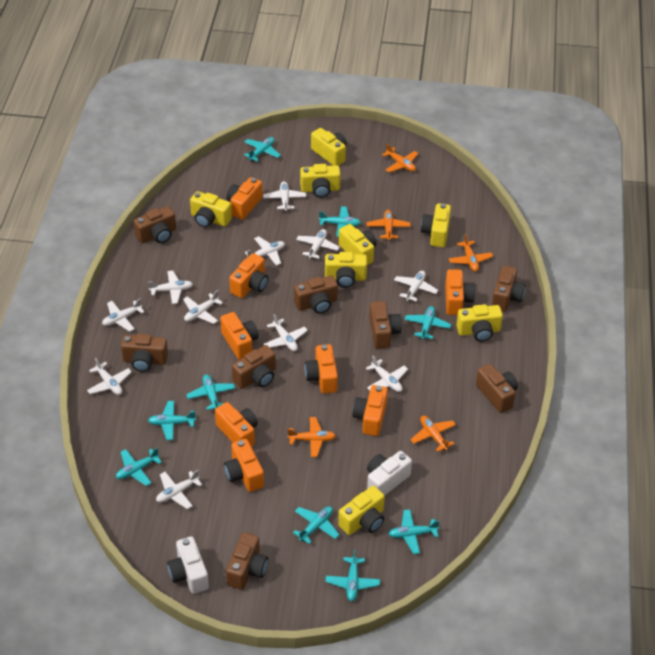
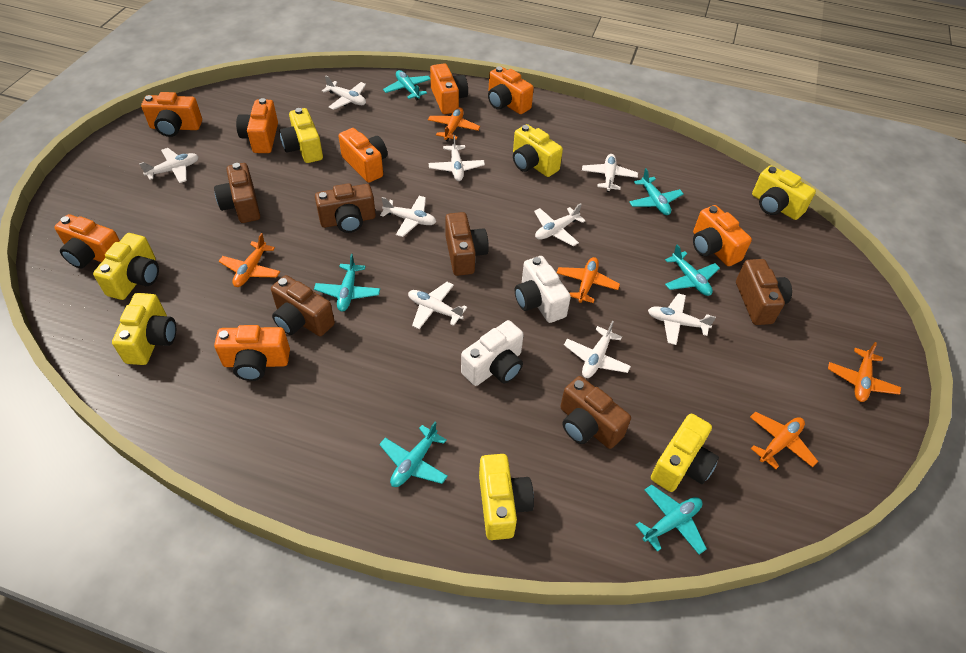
brown camera: [121,334,168,372] [133,206,176,243] [226,532,268,590] [232,345,276,389] [294,275,338,314] [369,301,402,349] [476,364,518,413] [492,265,526,312] = 8 -> [214,163,260,223] [271,275,335,336] [315,183,376,233] [445,212,489,276] [560,376,631,449] [736,259,792,325] = 6
turquoise plane: [116,448,162,486] [148,401,196,440] [186,374,235,410] [244,137,281,162] [293,506,340,544] [319,206,361,237] [325,550,380,601] [389,509,439,554] [404,306,451,340] = 9 -> [314,254,380,312] [379,422,448,487] [383,70,431,101] [629,168,683,215] [636,485,707,555] [665,244,720,296] = 6
white plane: [87,358,132,395] [102,298,145,332] [148,271,193,304] [156,470,202,509] [183,290,223,324] [245,236,285,266] [263,182,306,211] [264,314,308,351] [296,229,340,259] [366,356,408,392] [394,271,438,301] = 11 -> [139,148,199,183] [322,75,366,110] [380,196,436,237] [408,282,467,329] [428,135,485,181] [534,203,586,246] [564,320,631,378] [582,154,638,192] [648,293,716,345] = 9
yellow camera: [190,191,232,228] [300,164,341,198] [311,128,347,166] [325,252,367,288] [338,486,385,535] [339,224,377,265] [421,203,451,247] [456,304,503,342] = 8 -> [93,233,159,300] [112,293,176,365] [279,108,323,163] [479,454,534,540] [513,124,563,177] [651,413,719,492] [752,165,816,220] = 7

